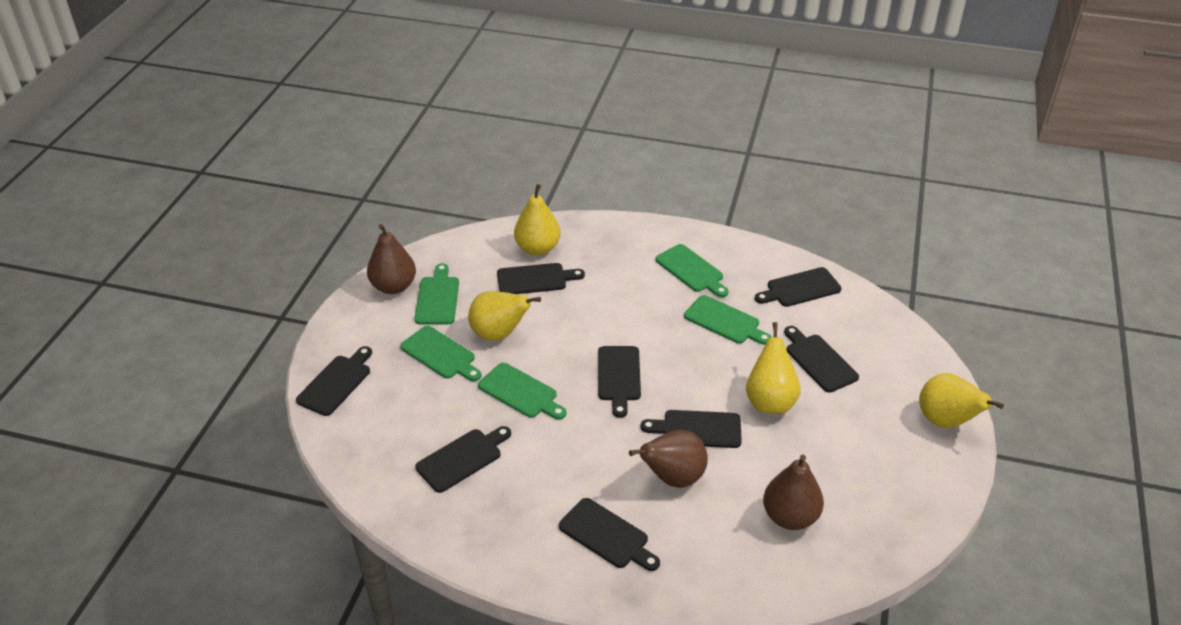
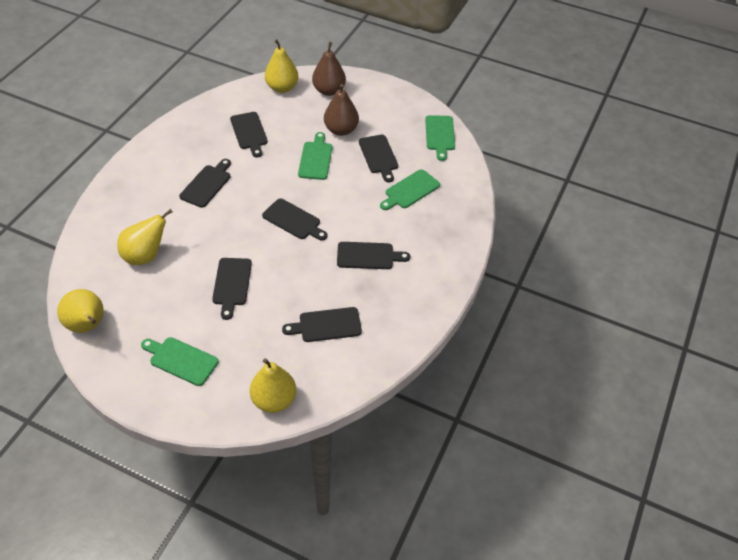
black cutting board: [296,346,372,416] [416,426,511,493] [497,263,585,294] [559,498,660,571] [598,346,641,418] [641,410,742,448] [755,267,842,307] [784,326,859,392] = 8 -> [179,159,231,208] [212,258,252,320] [230,112,268,158] [262,198,327,241] [282,307,362,342] [337,242,410,269] [359,135,398,182] = 7
brown pear: [367,224,416,294] [629,430,708,488] [763,455,824,530] = 3 -> [312,42,346,96] [324,84,359,136] = 2
green cutting board: [400,326,482,381] [415,263,459,324] [478,363,567,420] [655,244,729,297] [684,295,772,345] = 5 -> [141,337,219,386] [298,132,332,180] [380,169,440,210] [425,115,455,161] = 4

